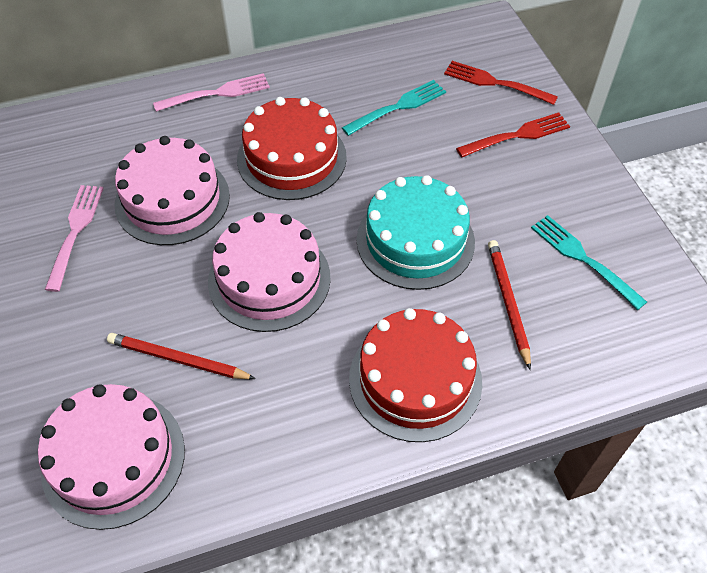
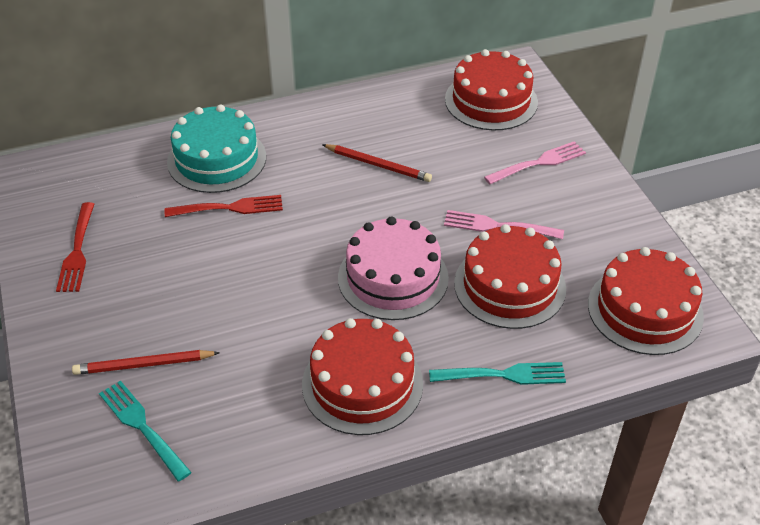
pink cake: [38,384,185,530] [114,136,230,245] [208,212,331,332] = 3 -> [338,216,449,320] = 1
red cake: [237,97,347,200] [349,308,482,442] = 2 -> [302,318,423,435] [445,49,538,130] [454,224,566,329] [588,247,704,355] = 4

